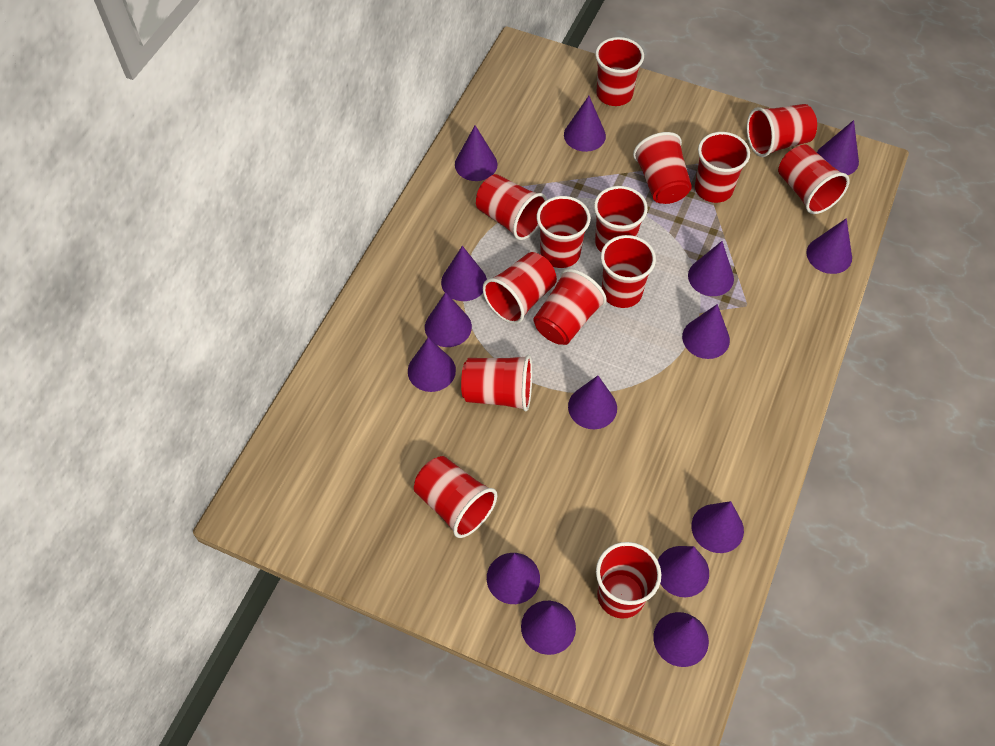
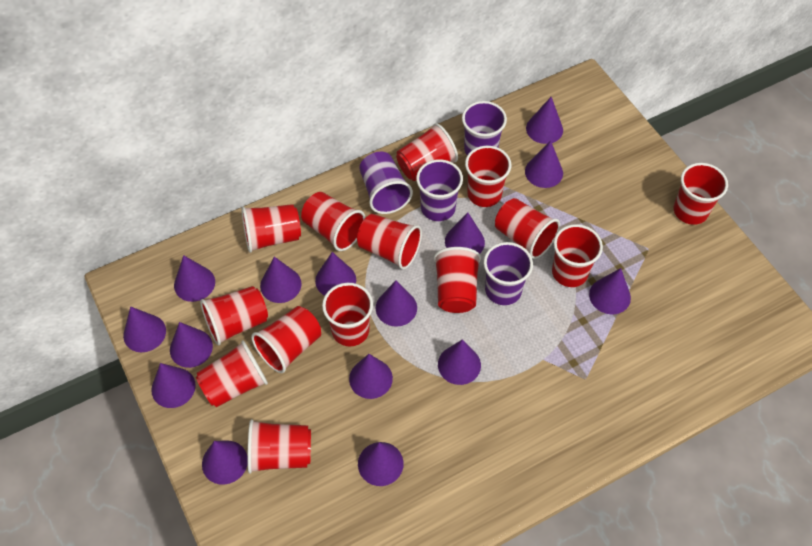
purple cup: none = 0 -> [359,151,413,214] [416,159,463,221] [462,101,507,156] [484,242,533,305] = 4

